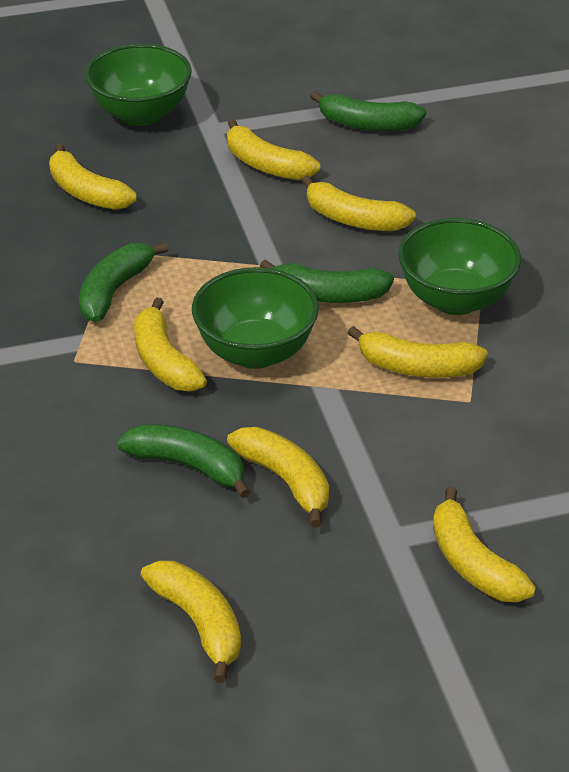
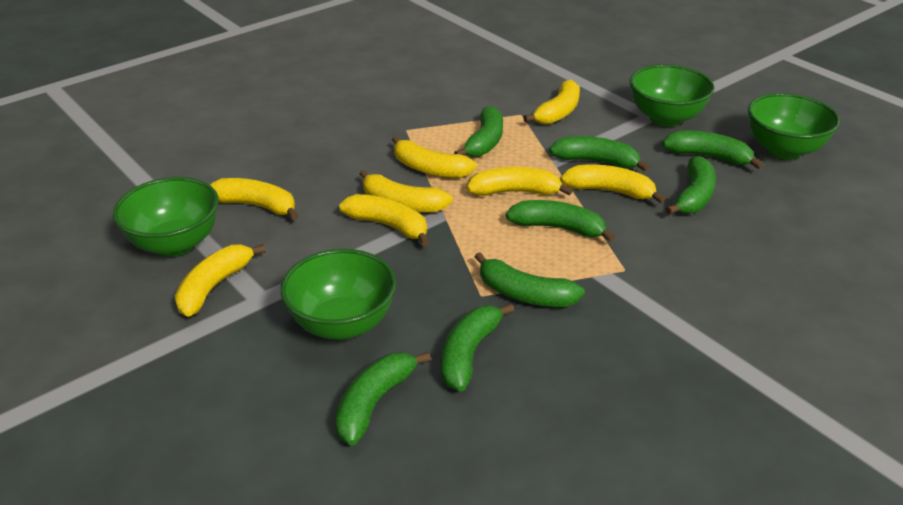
green banana: [79,242,168,322] [117,424,250,498] [260,260,394,303] [310,91,426,131] = 4 -> [335,351,431,446] [441,303,514,391] [454,106,503,157] [475,252,585,307] [506,200,615,242] [549,136,649,171] [662,130,763,169] [665,156,716,215] = 8
green bowl: [85,43,192,126] [192,267,319,369] [398,218,521,315] = 3 -> [113,177,219,256] [281,249,396,340] [629,64,715,127] [748,93,840,159] = 4

